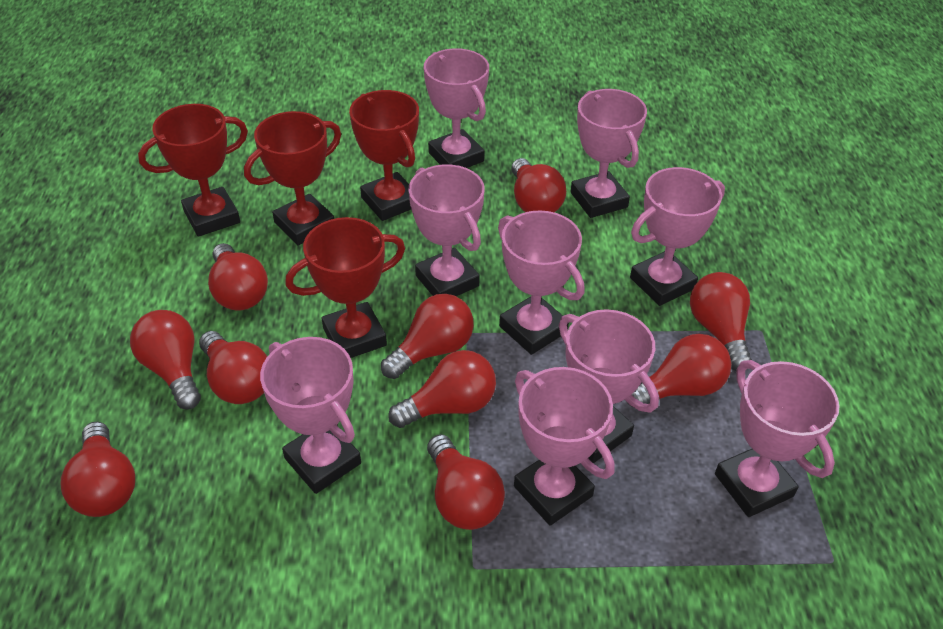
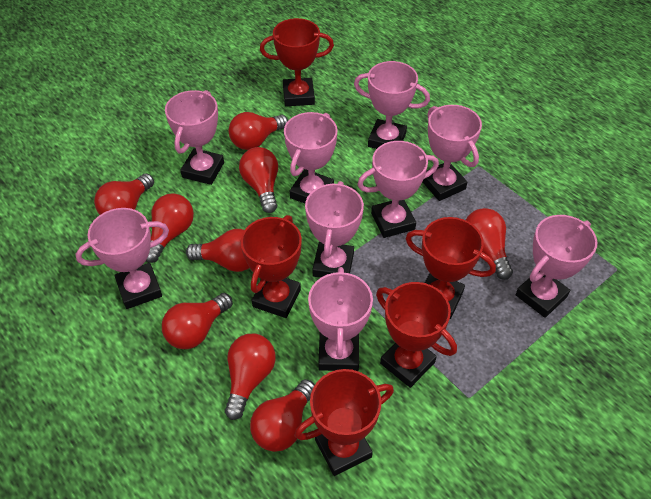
red light bulb: [61,422,135,517] [130,310,201,410] [199,331,267,404] [208,243,268,310] [381,294,474,379] [388,350,496,428] [427,434,505,530] [511,158,566,212] [630,334,731,409] [690,272,752,371] = 10 -> [94,173,154,215] [146,193,194,263] [162,293,233,349] [186,229,249,272] [225,334,276,420] [229,112,288,150] [239,147,278,213] [250,379,315,452] [466,208,513,280] = 9
red trophy: [138,104,248,237] [244,111,341,245] [285,217,405,358] [349,90,419,221] = 4 -> [241,215,302,318] [260,18,334,107] [294,369,394,476] [376,282,457,388] [405,217,496,319] = 5

